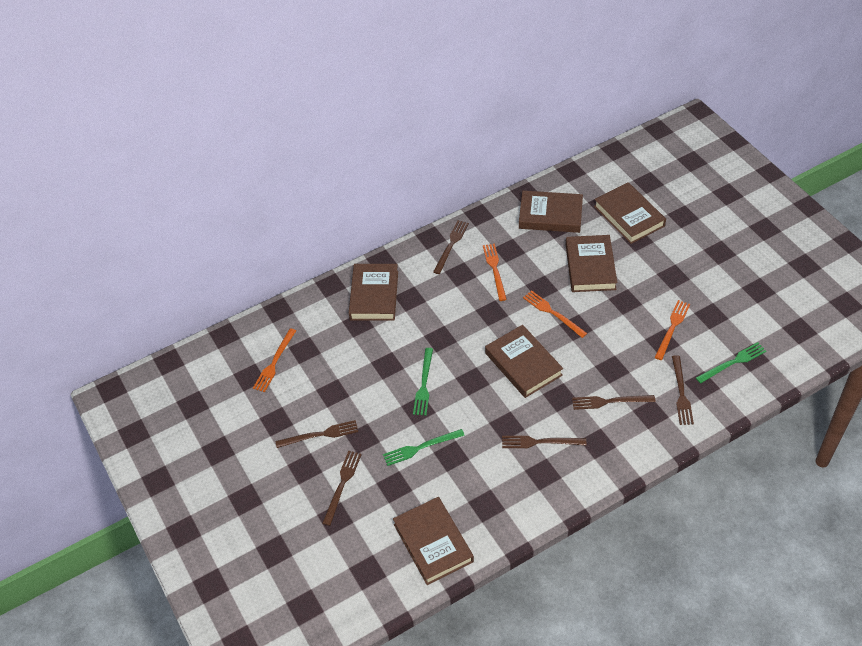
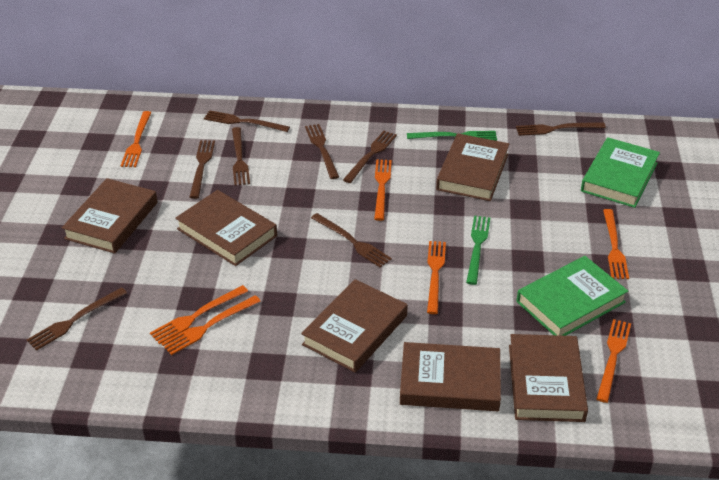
brown fork: [275,420,358,448] [322,451,362,526] [433,220,469,274] [502,436,586,448] [572,395,655,410] [672,355,694,425] = 6 -> [27,287,127,351] [190,140,215,199] [204,110,290,132] [232,127,250,186] [305,124,339,179] [311,213,392,267] [343,131,397,183] [516,122,606,136] = 8
green book: none = 0 -> [516,256,628,336] [581,137,660,208] = 2
green fork: [383,429,465,466] [413,348,433,416] [696,342,766,384] = 3 -> [407,131,497,141] [466,216,490,285] = 2
orange fork: [253,328,296,392] [483,244,507,301] [523,290,587,338] [654,300,690,360] = 4 -> [121,111,152,167] [150,285,248,344] [161,295,261,355] [374,159,392,221] [427,241,446,314] [596,319,631,403] [603,209,629,279] = 7

